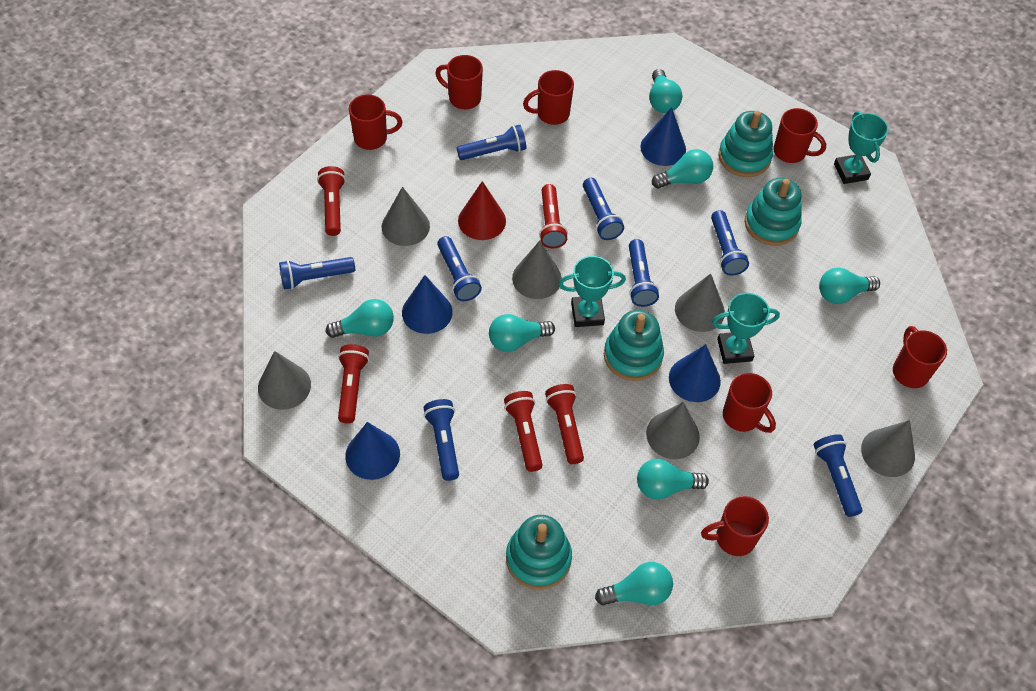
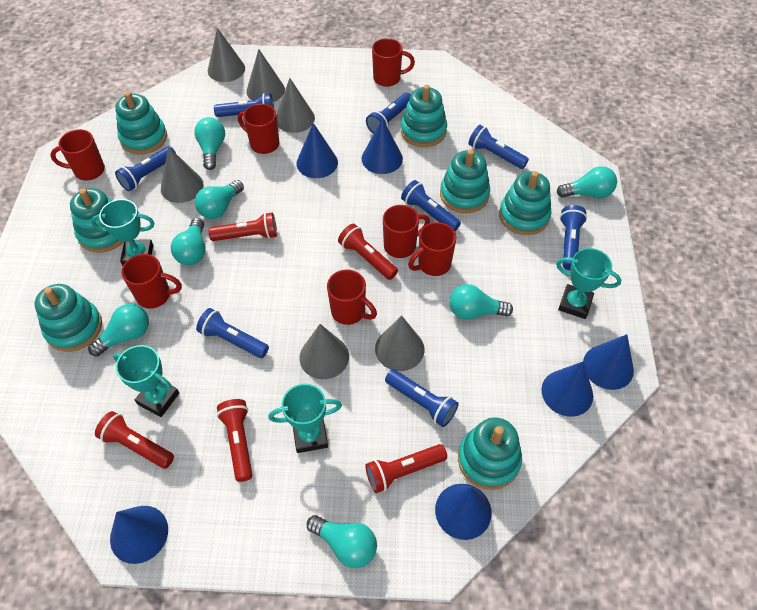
blue cone: [345,422,400,480] [402,275,453,334] [640,107,686,166] [669,344,721,402] = 4 -> [110,506,168,564] [297,123,338,178] [361,118,403,174] [435,484,492,540] [541,362,593,417] [583,334,634,390] = 6
red cone: [458,181,506,240] = 1 -> none = 0
turquoise stacking toy: [506,515,572,590] [604,310,664,381] [718,111,773,177] [745,178,802,246] = 4 -> [35,284,102,352] [70,188,123,253] [115,92,167,154] [401,85,447,147] [440,149,490,213] [458,417,522,490] [499,171,552,235] = 7
turquoise trophy: [559,256,626,327] [712,293,780,364] [834,111,888,184] = 3 -> [91,199,155,266] [113,345,179,417] [268,384,342,453] [556,248,622,319] = 4

